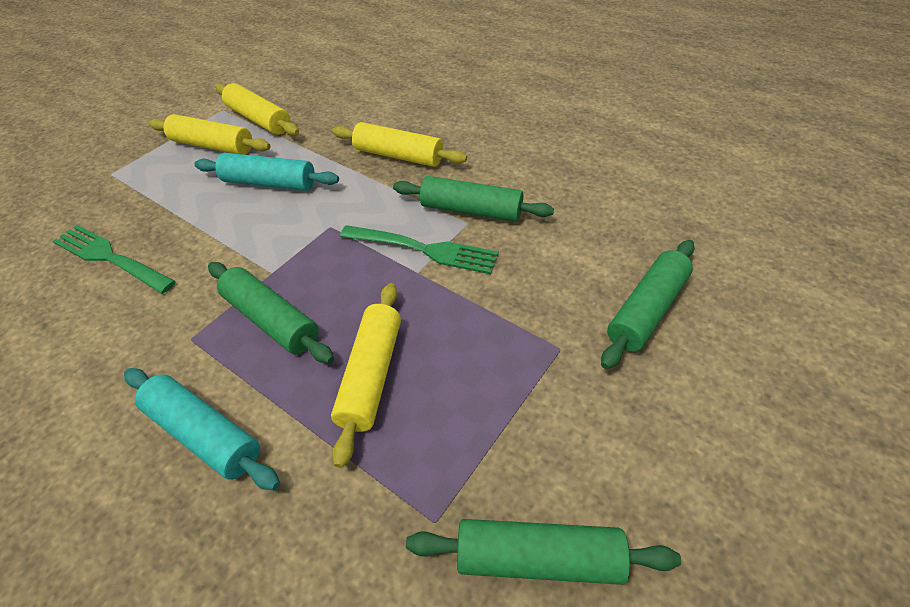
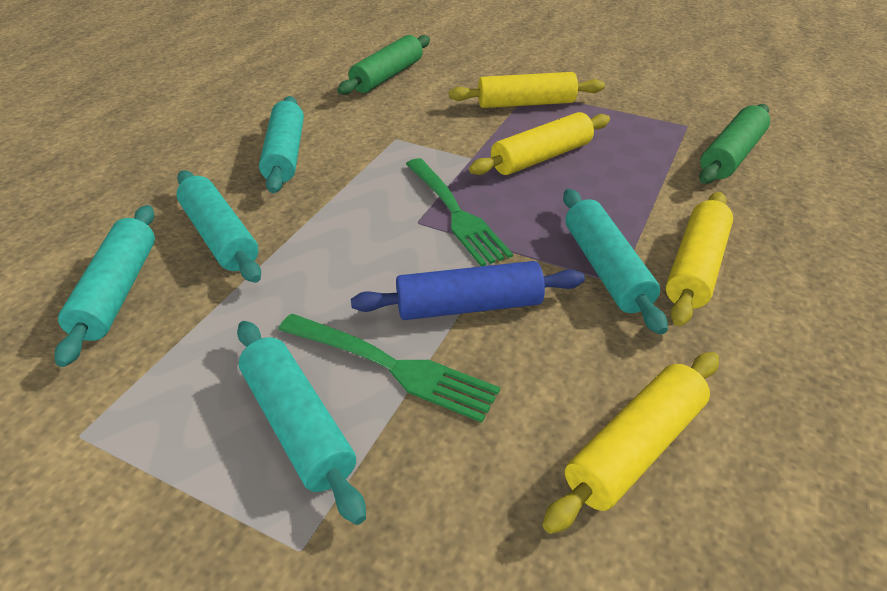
blue rolling pin: none = 0 -> [351,261,585,320] = 1
green rolling pin: [208,262,334,364] [393,176,554,222] [406,519,681,585] [601,240,695,369] = 4 -> [337,35,430,95] [699,104,770,184] = 2
turquoise rolling pin: [124,368,280,490] [194,153,339,191] = 2 -> [55,205,155,367] [176,170,261,283] [237,321,366,525] [259,96,304,193] [563,189,668,335] = 5

